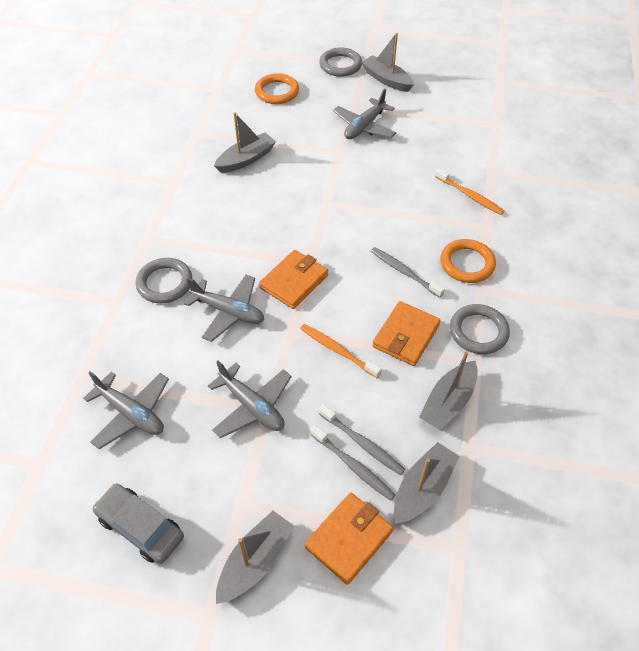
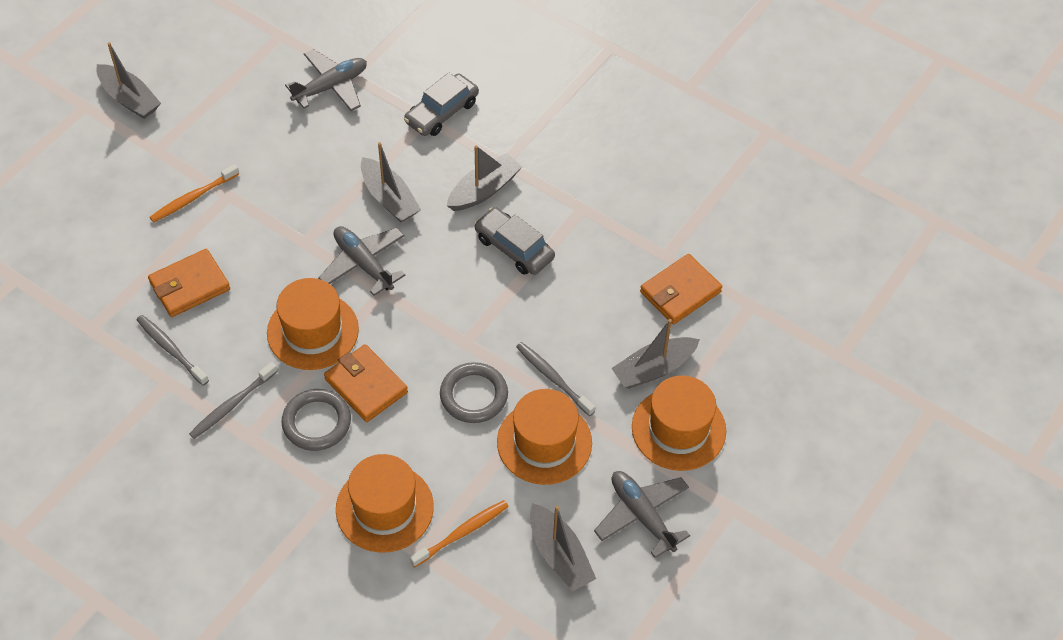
grey car: [92,484,184,564] = 1 -> [404,73,479,136] [474,207,555,275] = 2
grey plane: [83,371,169,449] [184,275,264,342] [208,360,292,438] [333,89,396,139] = 4 -> [285,49,367,111] [318,226,406,296] [594,471,690,558] = 3
grey ring: [136,258,192,303] [319,48,362,77] [450,304,510,354] = 3 -> [281,389,351,451] [440,362,508,423] = 2
orange hat: none = 0 -> [267,278,359,370] [336,454,434,553] [497,389,592,485] [632,376,726,471] = 4
orange ring: [255,73,299,104] [440,239,496,283] = 2 -> none = 0

